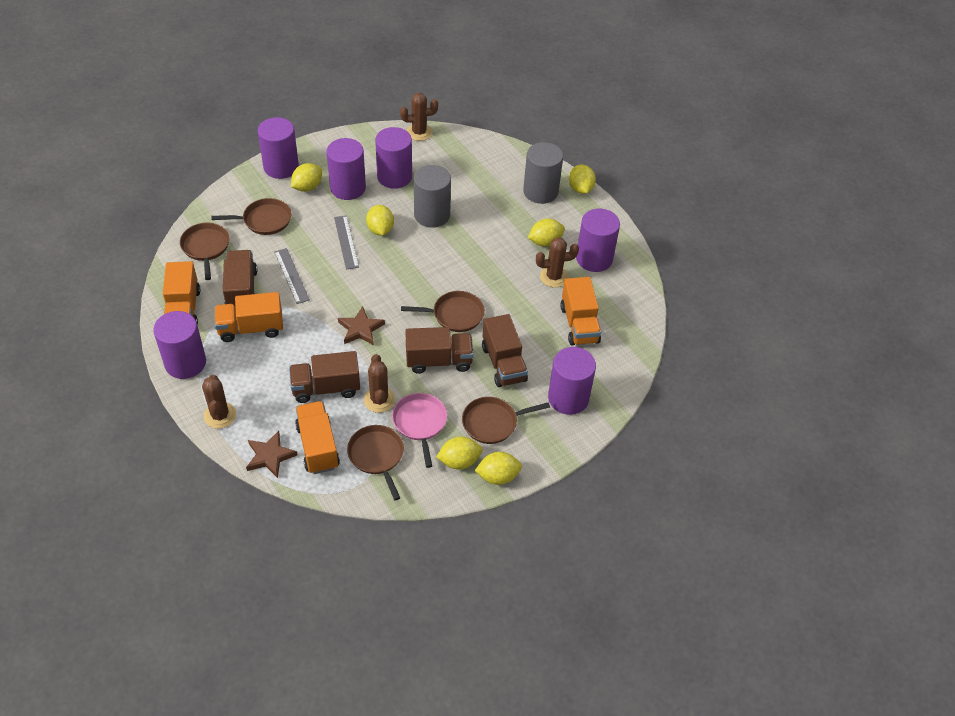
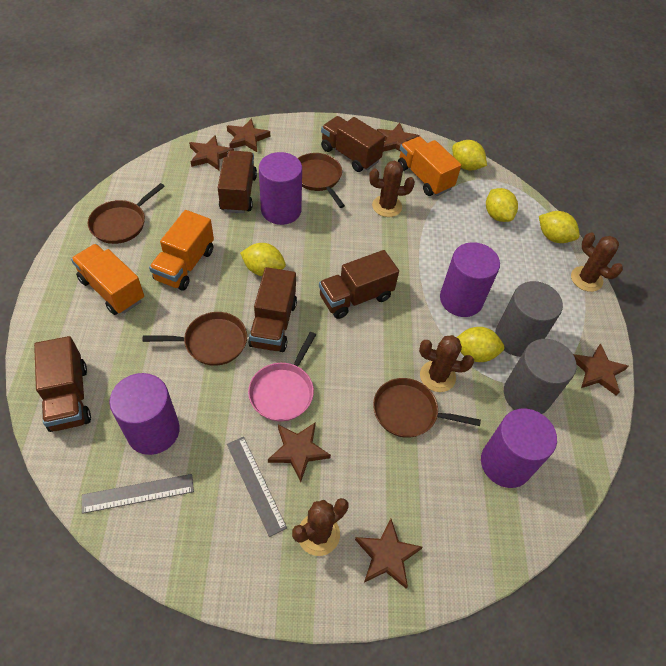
brown pan: [180,223,229,280] [211,198,291,235] [347,425,404,500] [401,291,485,332] [462,397,550,444] = 5 -> [88,183,165,244] [143,312,247,366] [298,153,345,208] [373,378,481,438] = 4
brown star: [246,431,298,478] [338,306,385,345] = 2 -> [189,135,234,170] [227,118,270,152] [268,422,331,482] [355,519,423,589] [377,123,420,152] [573,344,629,395] = 6
brown truck: [223,250,257,306] [289,351,360,403] [405,327,474,374] [482,314,528,387] = 4 -> [34,336,91,432] [218,150,257,213] [248,267,297,352] [319,250,399,319] [321,116,385,172] = 5
orange truck: [163,261,200,325] [214,292,283,342] [295,401,340,474] [560,277,601,346] = 4 -> [71,244,144,315] [149,210,214,291] [398,137,461,196] = 3
purple cylinder: [153,311,206,379] [258,117,299,179] [327,138,366,200] [375,127,412,189] [548,347,596,415] [576,208,620,272] = 6 -> [109,373,180,455] [259,152,302,225] [440,242,500,317] [481,409,557,488] = 4
yellow lemon: [291,163,322,192] [366,205,394,236] [436,437,482,469] [474,452,522,485] [528,219,565,247] [569,165,596,194] = 6 -> [240,243,286,276] [452,140,487,171] [456,327,504,362] [486,188,518,222] [539,211,580,243] = 5

